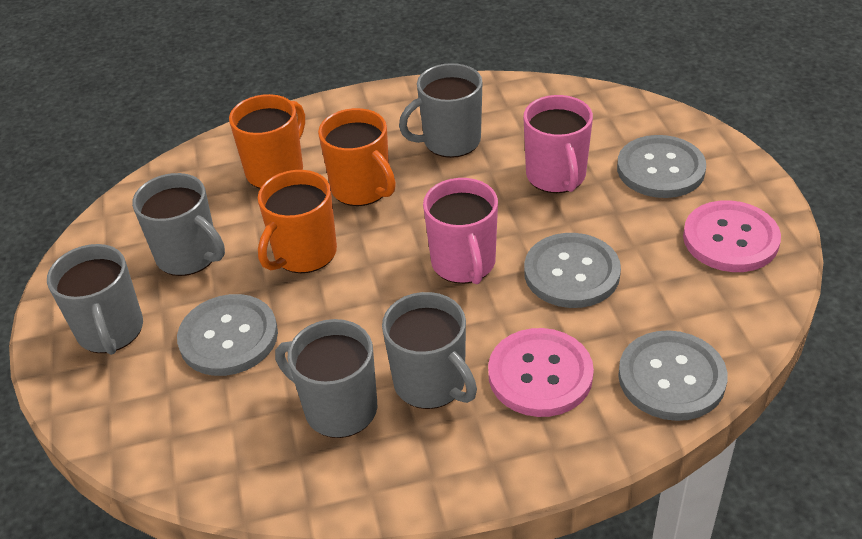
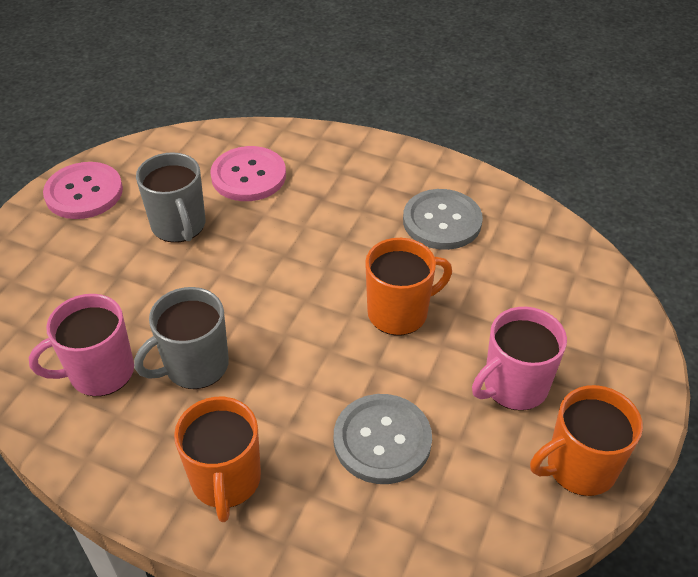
grey button: [177,294,278,376] [524,233,621,308] [617,135,706,198] [618,330,727,421] = 4 -> [334,394,432,484] [403,189,483,250] = 2
grey mug: [47,244,143,355] [132,173,225,276] [275,319,377,438] [382,292,477,409] [399,63,482,158] = 5 -> [134,287,229,389] [136,152,205,243] = 2

